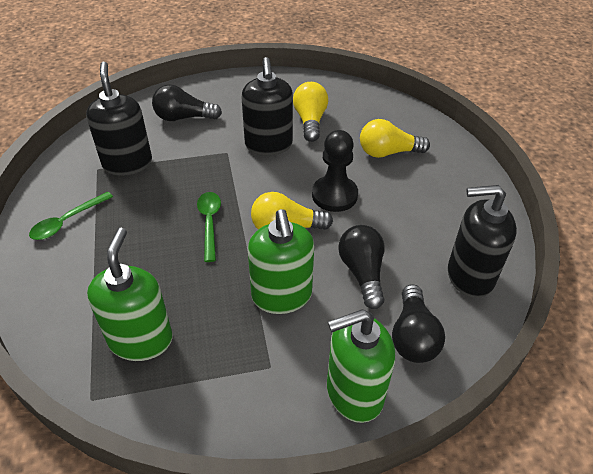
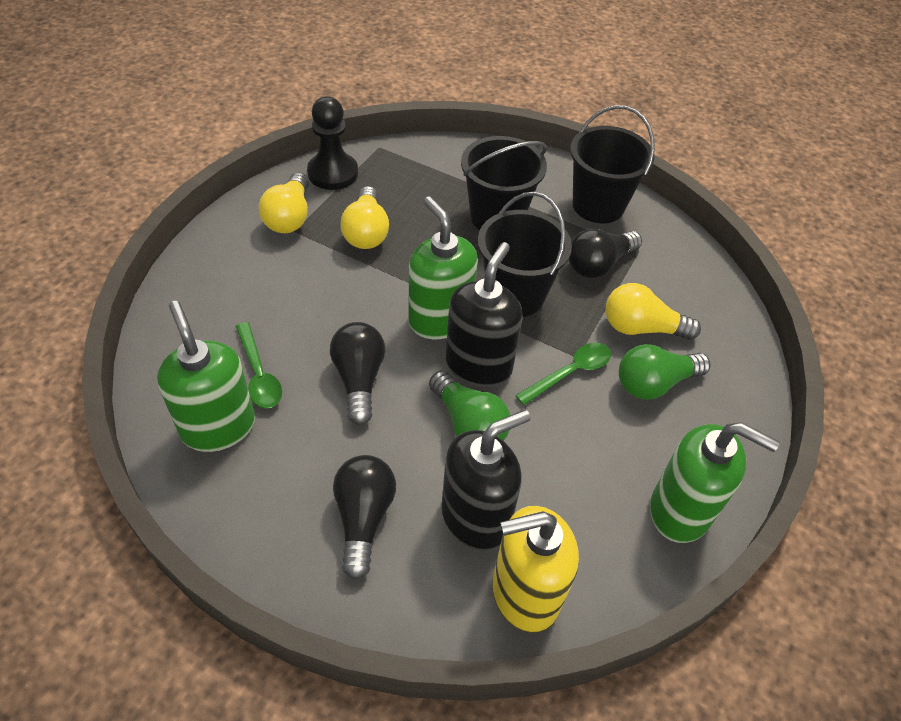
black bucket: none = 0 -> [461,136,547,230] [478,192,572,317] [570,105,655,223] = 3
black soap dispenser: [86,62,152,176] [241,57,293,156] [448,185,517,298] = 3 -> [441,410,531,550] [446,242,523,387] = 2
green light bulb: none = 0 -> [429,371,510,441] [619,344,711,400] = 2
yellow soap dispenser: none = 0 -> [492,506,579,633] = 1

